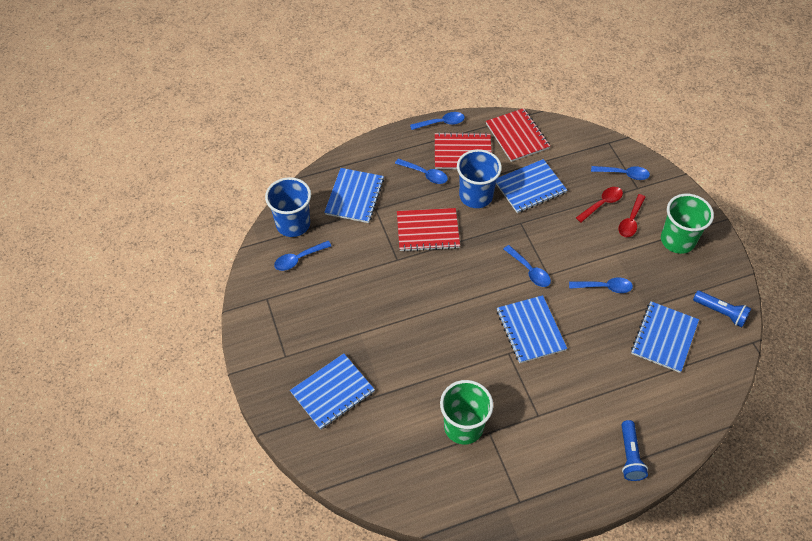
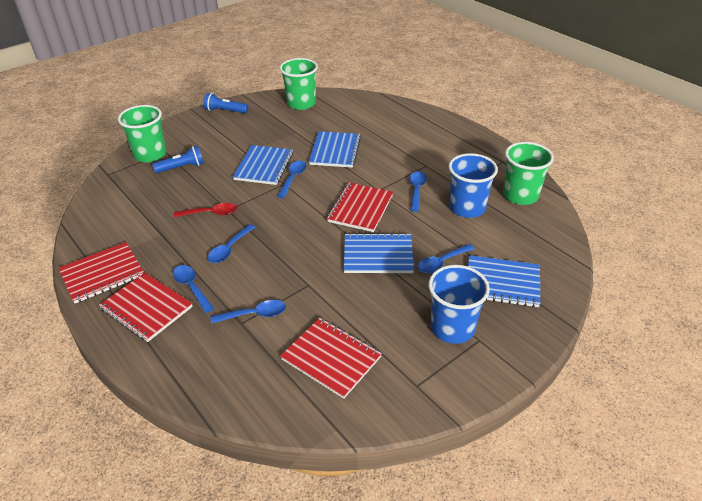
blue notebook: [290,354,375,430] [324,168,384,223] [496,159,567,213] [497,295,567,363] [631,301,699,373] = 5 -> [232,145,293,185] [309,131,361,168] [343,233,414,273] [468,255,540,307] = 4
green cup: [440,380,493,445] [661,194,714,254] = 2 -> [118,105,166,162] [280,58,318,110] [503,142,554,205] = 3
red notebook: [397,208,460,252] [435,132,491,169] [486,108,550,162] = 3 -> [58,242,144,303] [99,273,193,342] [280,318,382,399] [327,183,393,232] = 4
red spoon: [576,187,623,222] [618,194,646,237] = 2 -> [174,203,237,217] = 1

